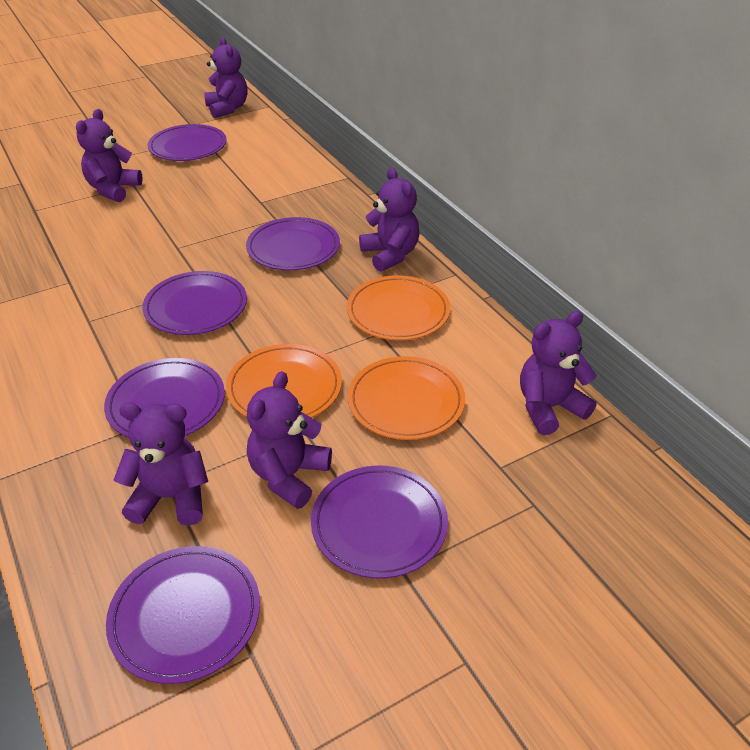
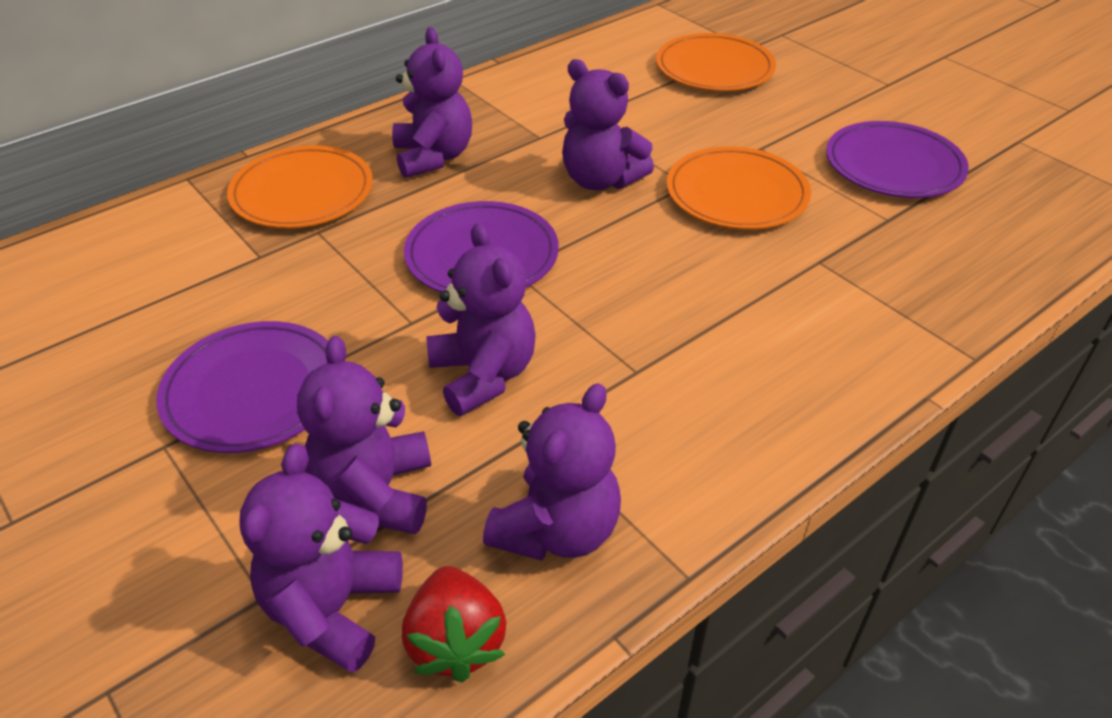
purple plate: [104,358,225,438] [106,546,260,684] [142,271,247,335] [147,124,227,161] [246,217,340,270] [311,466,448,578] = 6 -> [156,321,328,453] [404,201,559,292] [826,121,969,198] = 3
red strawberry: none = 0 -> [402,566,507,683] = 1

